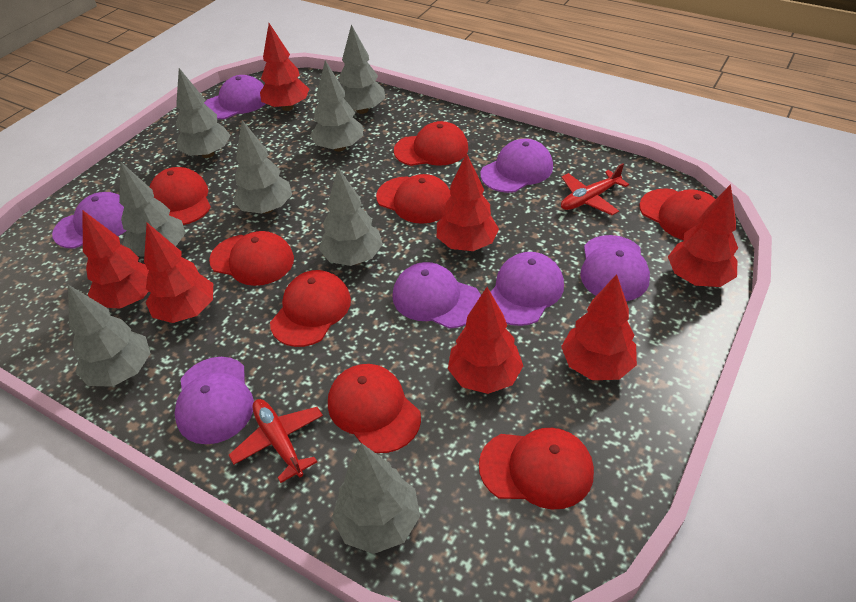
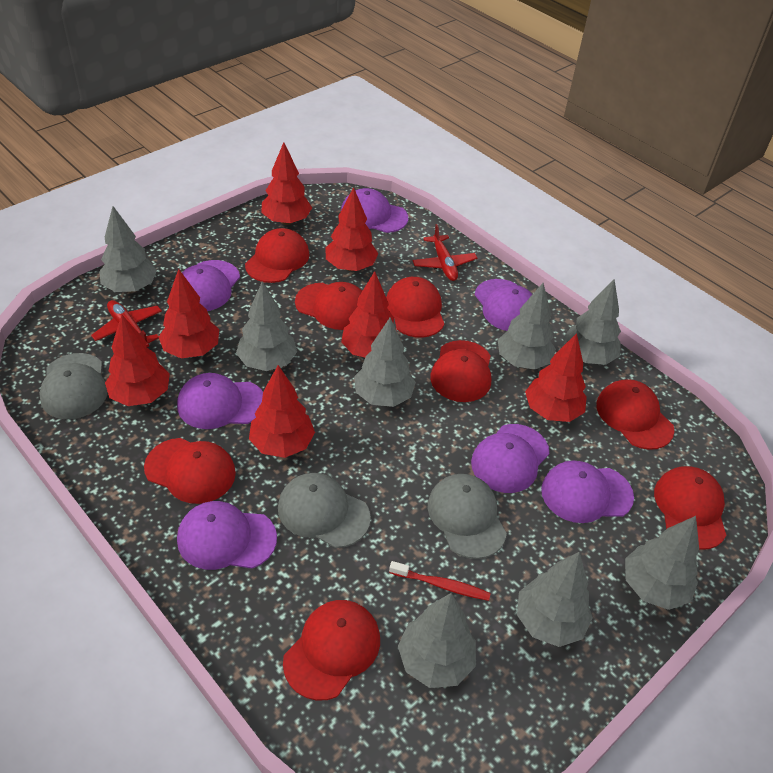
grey cap: none = 0 -> [39,353,107,419] [278,473,371,548] [428,474,507,559] = 3
red toothbrush: none = 0 -> [389,561,491,601] = 1

